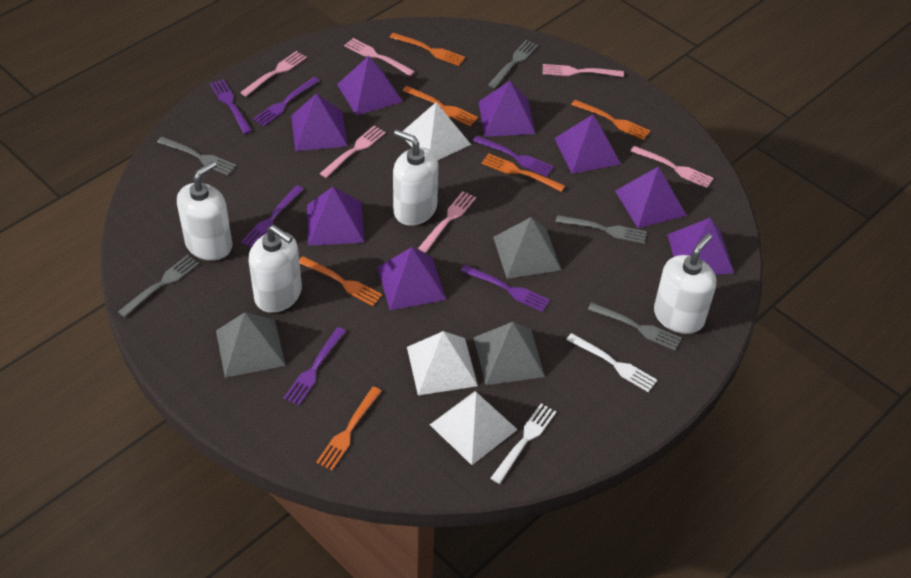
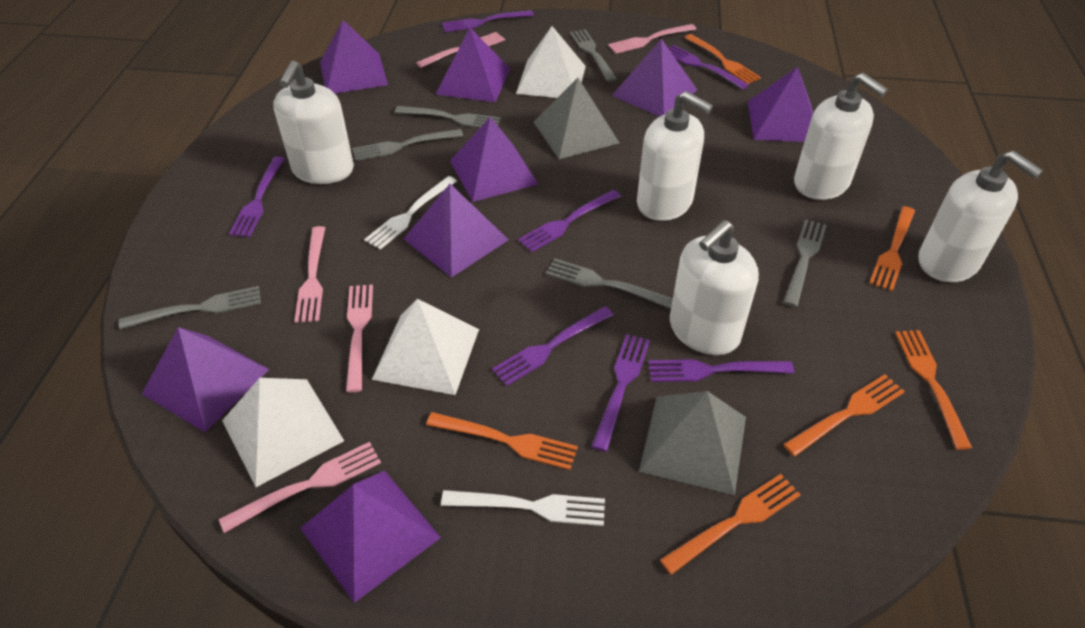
grey fork: [118,255,199,317] [157,137,237,175] [488,40,538,88] [556,215,647,244] [588,303,682,350] = 5 -> [119,286,261,329] [352,129,463,161] [395,106,501,128] [546,259,673,309] [570,29,616,82] [783,219,827,307] = 6
grey pyramid: [216,312,285,378] [474,322,545,385] [493,217,561,279] = 3 -> [534,78,619,159] [639,391,746,495] = 2
pink fork: [240,51,307,97] [320,126,386,178] [344,38,415,76] [418,191,476,253] [542,64,624,77] [631,146,714,188] = 6 -> [219,442,381,533] [294,226,325,323] [346,285,373,392] [416,32,505,68] [608,24,696,54] = 5
purple fork: [210,79,252,134] [241,185,304,247] [253,77,320,126] [283,327,346,406] [460,265,550,312] [473,136,554,177] = 6 -> [229,156,285,237] [442,10,534,32] [492,306,613,386] [518,190,621,252] [591,334,650,452] [648,359,794,382] [668,45,749,89] = 7
white soap dispenser: [177,161,232,261] [249,225,302,313] [393,130,438,226] [654,234,716,334] = 4 -> [274,61,354,184] [637,91,713,221] [670,220,759,355] [794,73,888,200] [918,151,1043,282] = 5

